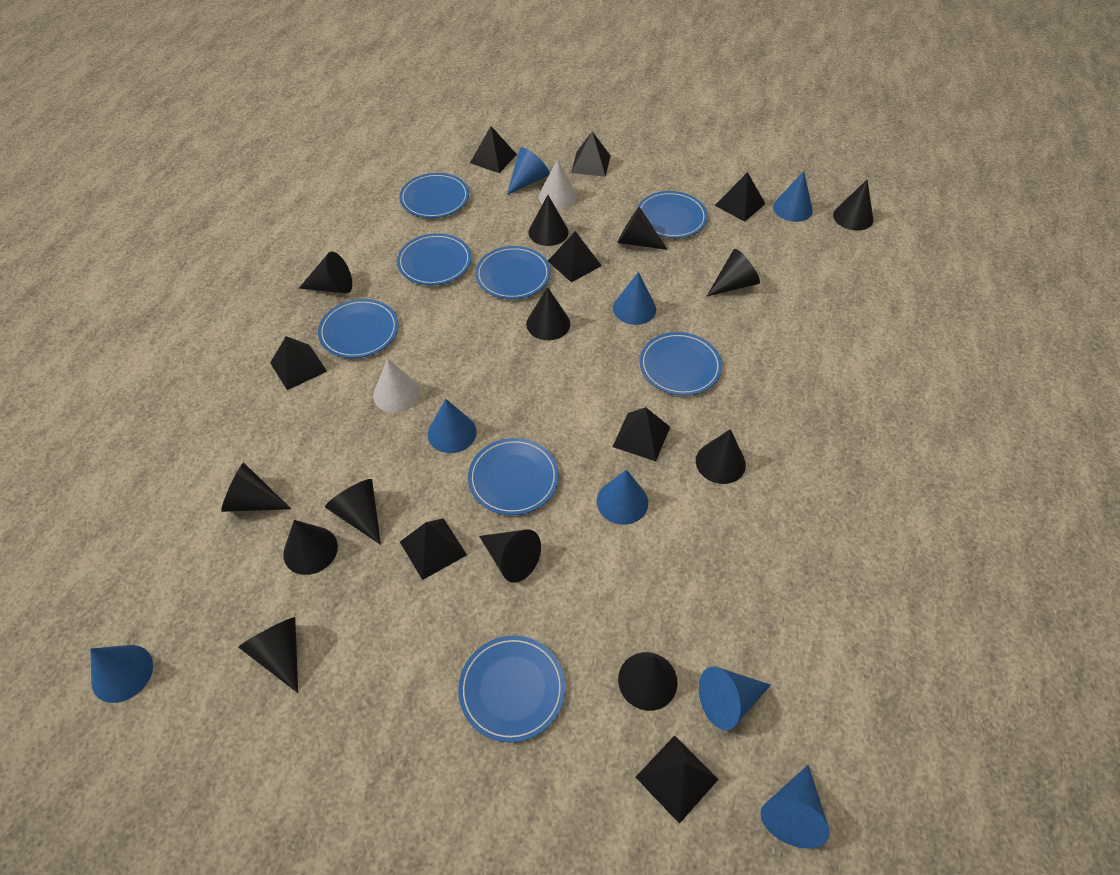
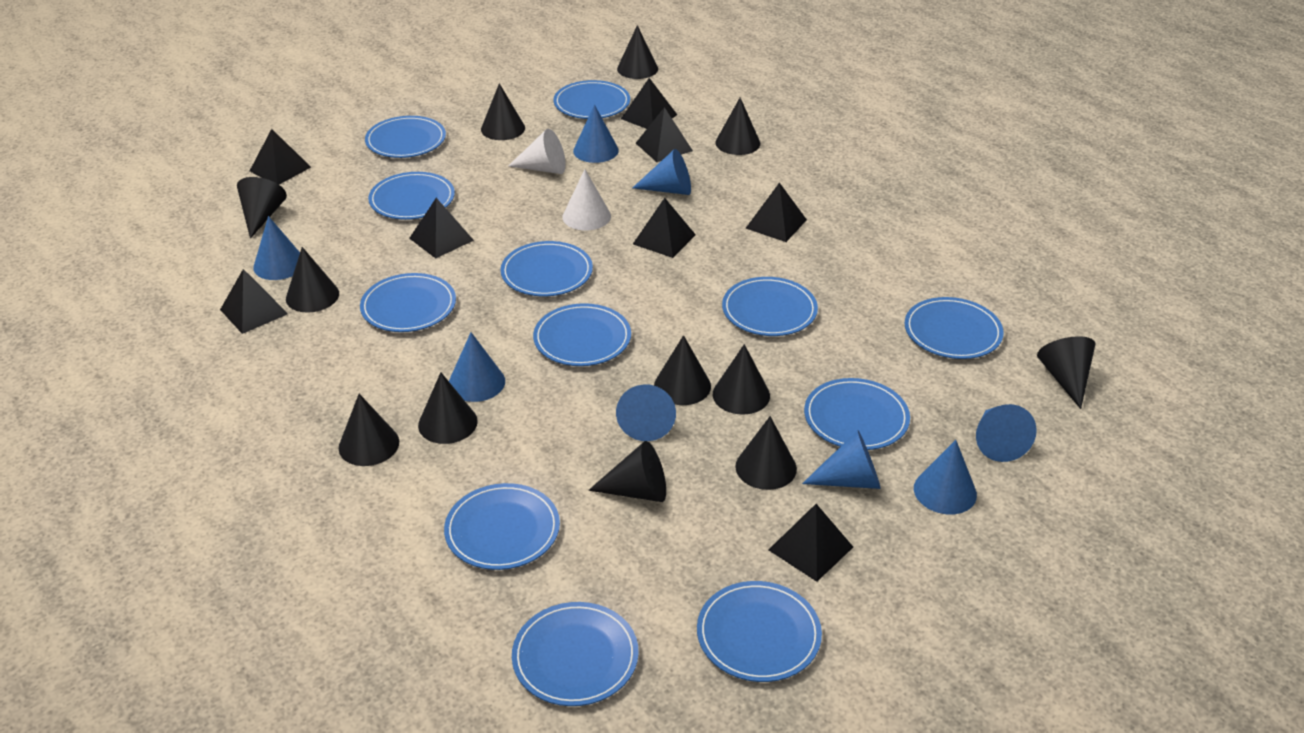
black cone: [221,463,291,512] [238,617,298,693] [283,520,338,575] [299,252,352,293] [325,479,381,545] [479,529,541,583] [526,287,570,340] [528,195,569,246] [617,207,668,250] [618,652,678,711] [696,429,746,484] [707,249,760,296] [833,180,873,231] = 13 -> [237,177,287,239] [286,247,339,313] [339,394,399,466] [418,372,478,444] [481,83,525,140] [588,441,666,502] [617,25,658,79] [654,335,711,405] [713,344,770,415] [715,98,760,155] [735,416,797,490] [1037,336,1096,409] = 12
blue plate: [318,299,398,358] [397,233,471,285] [399,173,469,218] [458,636,565,743] [468,438,559,515] [475,246,551,299] [637,191,708,238] [639,332,722,396] = 8 -> [360,273,456,332] [365,116,446,158] [368,172,455,220] [444,483,560,570] [500,241,593,296] [512,602,639,706] [533,303,631,366] [554,80,630,119] [697,581,822,682] [722,277,818,336] [804,378,910,450] [905,297,1004,359] = 12

